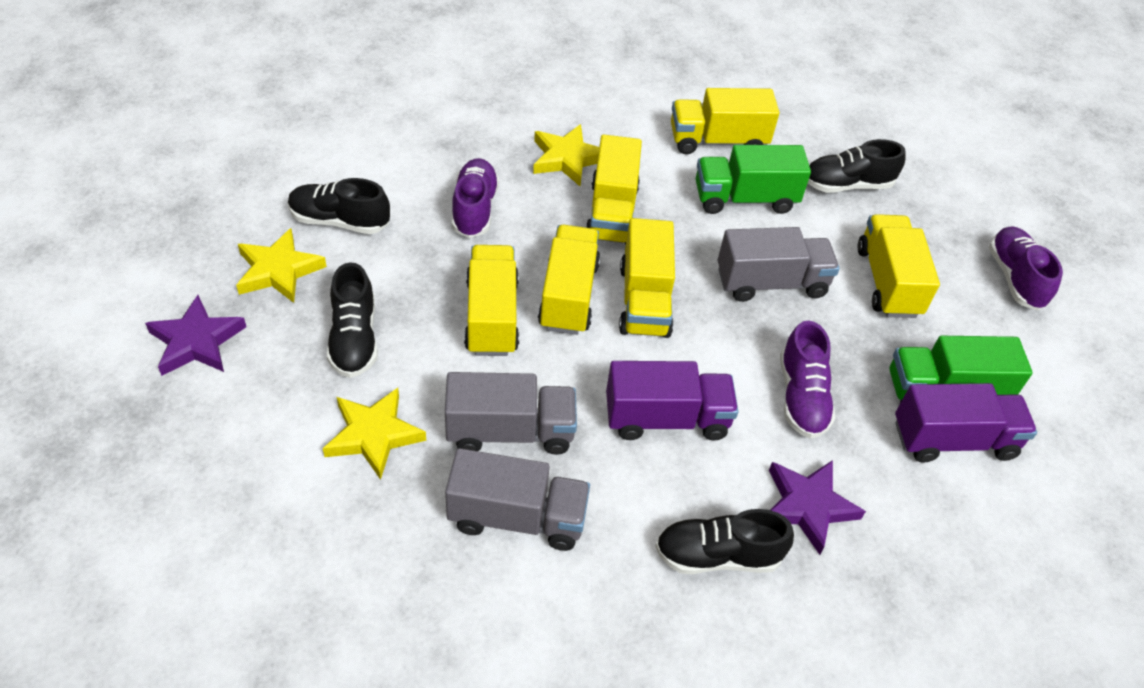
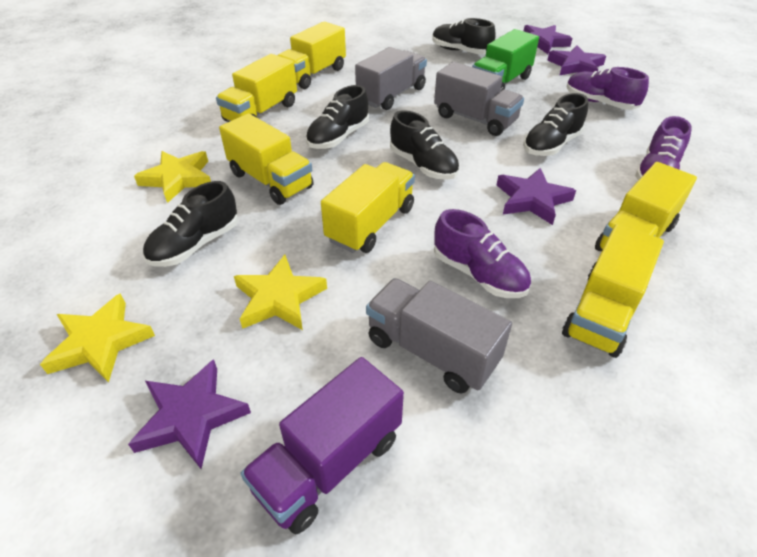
black shoe: [288,178,390,234] [327,262,378,378] [655,509,794,574] [808,139,905,193] = 4 -> [143,181,238,267] [306,85,369,149] [390,110,460,180] [432,18,496,54] [523,93,588,156] = 5
green truck: [696,145,811,214] [890,336,1033,403] = 2 -> [472,29,539,92] = 1
purple star: [145,295,246,376] [769,460,866,555] = 2 -> [128,359,251,469] [497,168,576,225] [524,25,572,54] [547,45,606,76] = 4
purple truck: [606,361,739,440] [895,383,1037,463] = 2 -> [241,357,404,534] = 1

